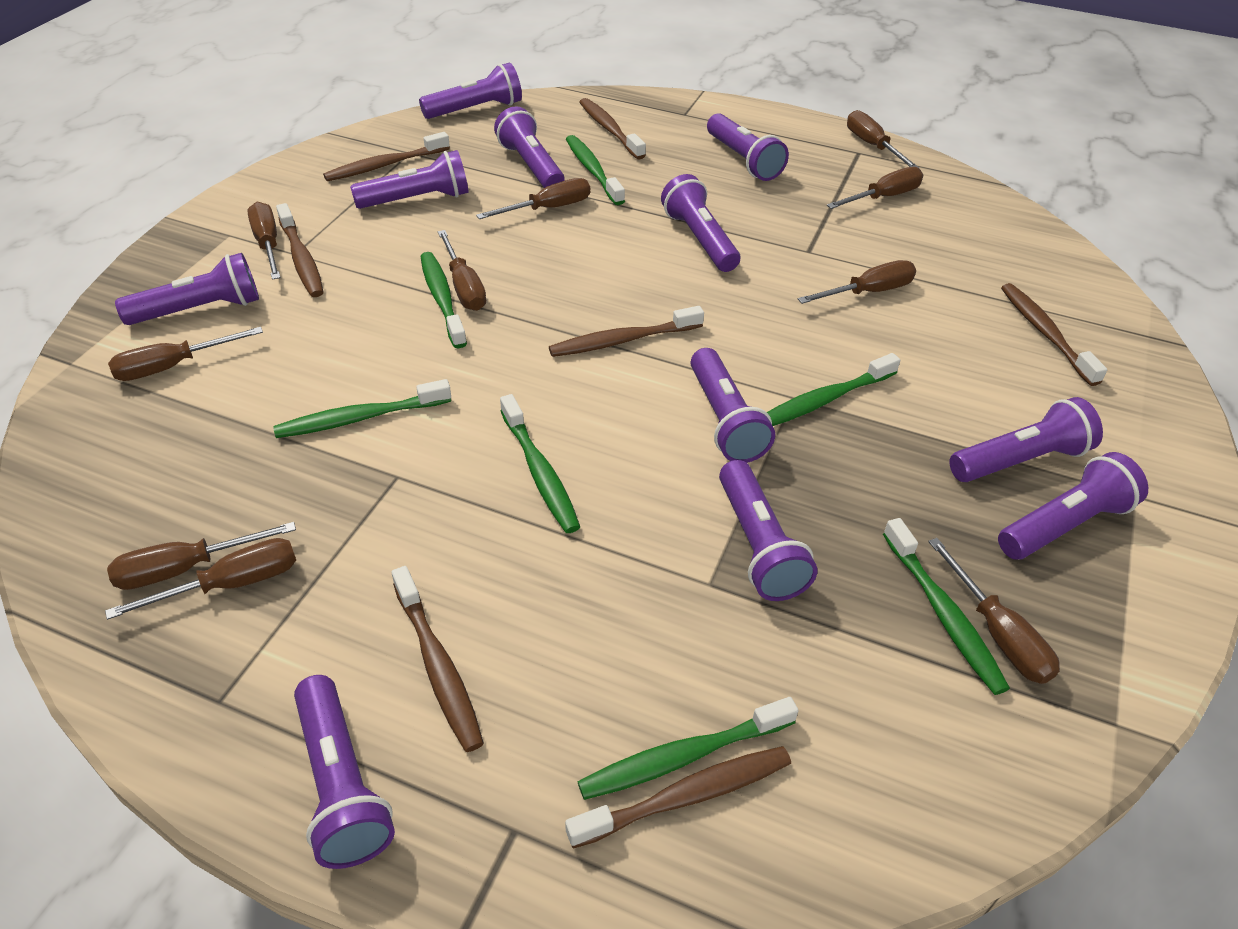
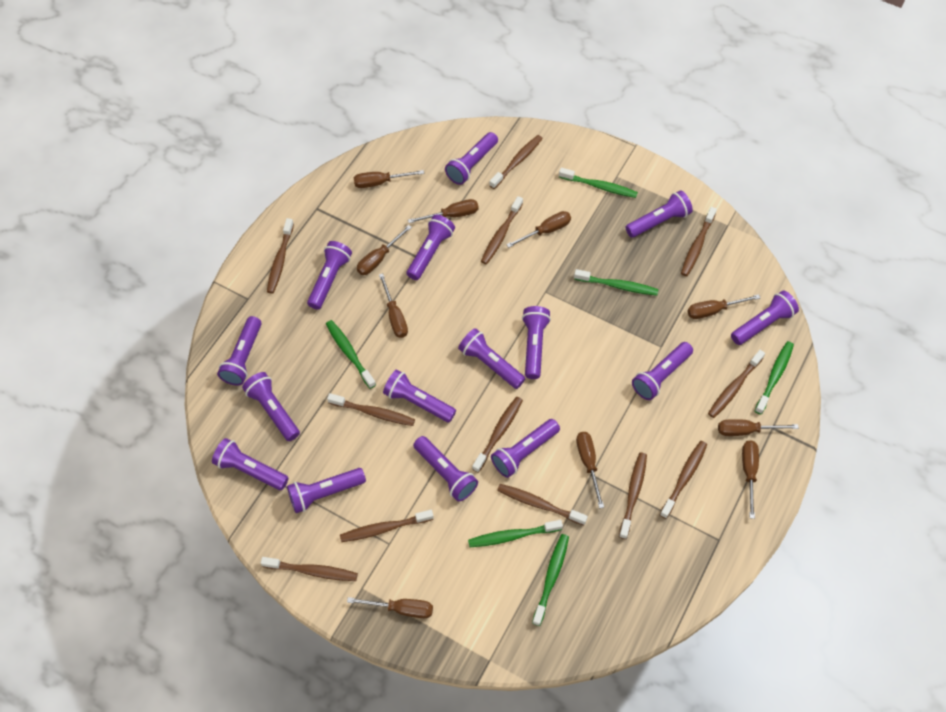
brown toothbrush: [276,203,324,297] [323,132,450,181] [391,566,484,752] [549,306,704,357] [565,746,791,849] [579,98,646,160] [1001,283,1107,386] = 7 -> [261,557,358,581] [267,218,294,294] [327,393,415,426] [340,510,434,542] [472,397,523,473] [481,196,523,265] [489,135,543,189] [497,484,588,525] [619,452,647,539] [660,441,707,519] [681,207,717,276] [708,350,765,418] = 12
green toothbrush: [273,379,451,438] [420,252,467,348] [500,394,580,533] [566,135,625,205] [577,697,799,800] [767,353,900,426] [883,518,1010,695] = 7 -> [326,320,376,389] [468,520,563,547] [532,534,569,626] [559,168,638,198] [574,269,658,296] [755,341,794,415] = 6
purple flashlight: [115,253,259,325] [294,675,395,869] [350,150,469,209] [419,63,522,119] [494,106,565,188] [661,174,740,272] [691,348,775,463] [707,113,789,181] [719,460,818,601] [949,397,1103,482] [998,452,1148,560] = 11 -> [212,438,289,490] [217,316,262,385] [242,372,300,441] [287,468,366,513] [307,241,352,310] [383,369,456,423] [407,215,455,280] [413,436,478,502] [445,132,498,185] [458,328,525,389] [491,419,560,478] [522,306,551,379] [626,190,693,238] [632,342,693,400] [731,291,799,345] = 15

